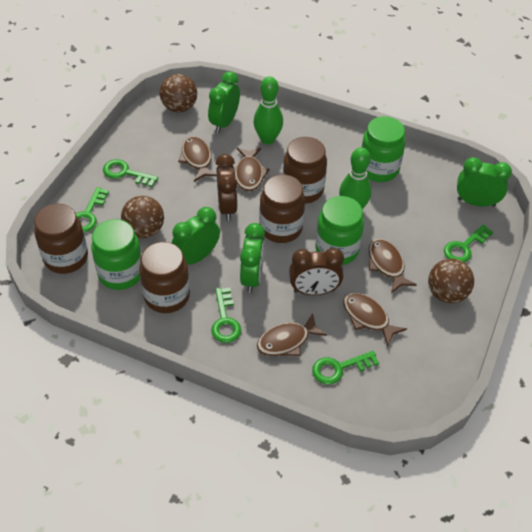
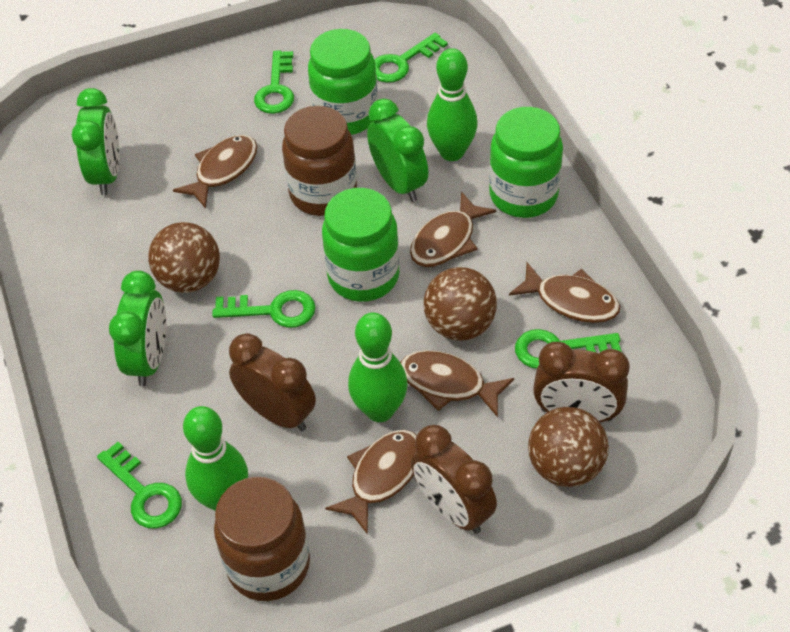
brown clock: [216,154,238,221] [289,248,344,295] = 2 -> [229,333,316,431] [411,425,497,534] [533,342,630,422] = 3
brown jar: [34,203,88,274] [139,242,190,313] [259,175,305,243] [283,137,327,204] = 4 -> [214,477,310,601] [282,106,357,216] = 2
green bowling pin: [253,76,283,144] [339,147,372,209] = 2 -> [183,406,248,511] [348,312,408,422] [427,48,477,161] = 3
green clock: [172,207,220,265] [208,71,240,133] [240,223,265,293] [457,157,512,207] = 4 -> [72,88,120,195] [109,270,166,386] [367,98,428,202] = 3

